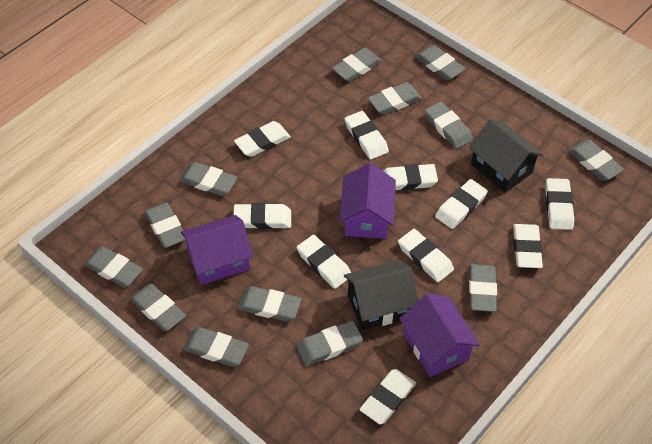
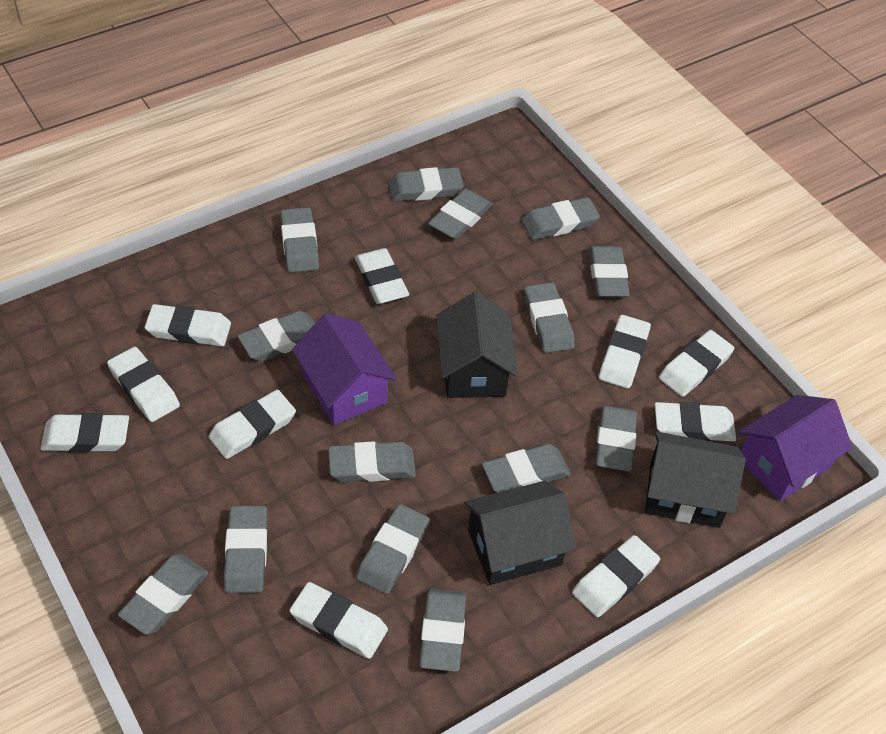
black house: [344,260,419,331] [469,119,543,193] = 2 -> [436,292,518,398] [464,481,576,585] [645,431,746,528] = 3
grey eraser: [84,246,143,287] [130,284,186,331] [145,202,186,248] [179,162,238,196] [183,327,249,367] [237,286,301,321] [297,321,363,366] [332,48,382,82] [368,82,422,115] [415,45,465,80] [425,101,473,149] [469,264,497,312] [568,140,624,181] = 13 -> [118,554,209,635] [224,506,268,593] [237,311,315,361] [280,207,319,273] [328,441,416,482] [356,504,430,594] [388,167,464,202] [419,589,466,672] [428,189,493,240] [482,444,571,493] [522,197,600,240] [524,282,575,353] [589,246,630,297] [595,405,637,472] = 14
purple house: [181,215,253,285] [340,163,396,239] [399,293,480,377] = 3 -> [292,313,397,425] [739,395,853,501] = 2

